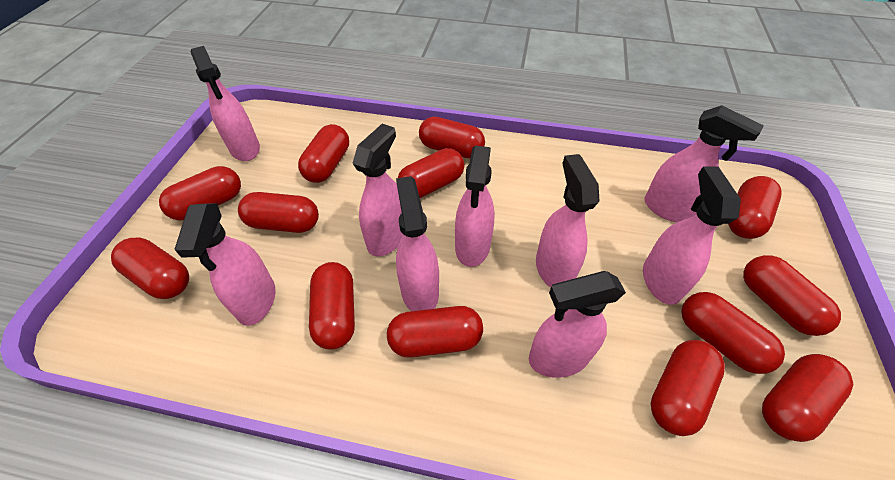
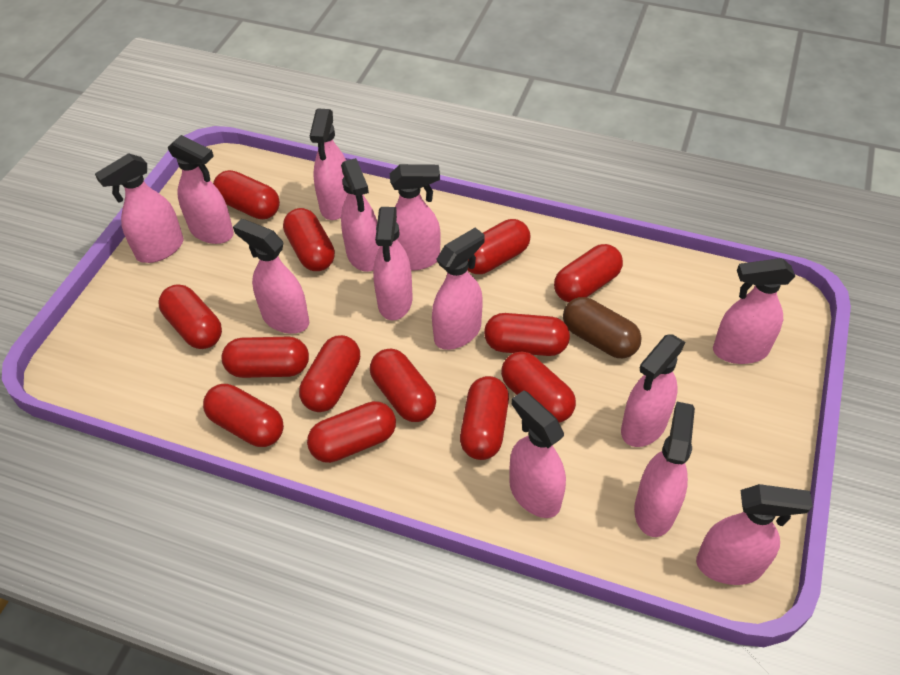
brown capsule: none = 0 -> [563,297,642,358] = 1
pink spray bottle: [174,203,275,326] [190,46,260,161] [352,124,404,256] [396,176,439,311] [455,146,495,267] [529,271,626,378] [536,154,599,288] [643,166,741,305] [644,105,764,222] = 9 -> [95,153,183,263] [168,135,234,244] [233,219,309,334] [310,109,348,220] [341,158,380,272] [373,207,413,320] [390,164,441,270] [432,228,485,350] [509,391,566,518] [621,335,686,447] [634,402,695,537] [696,484,813,585] [713,258,795,364] = 13

